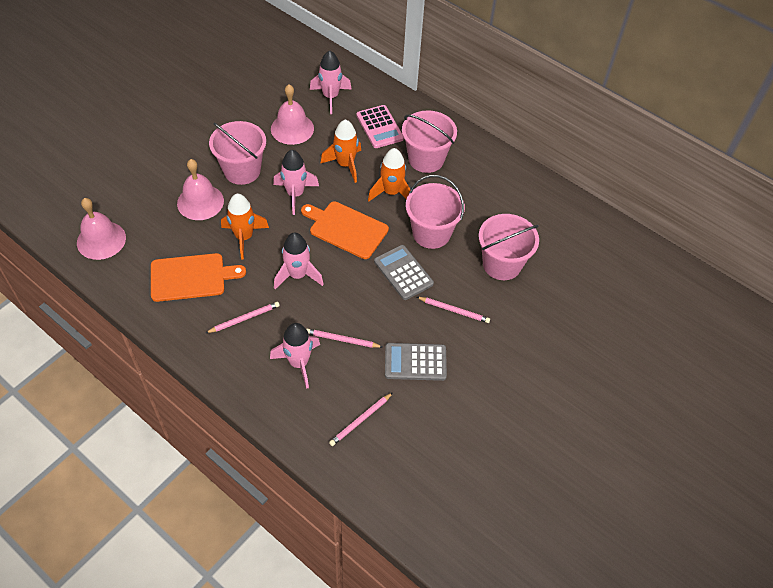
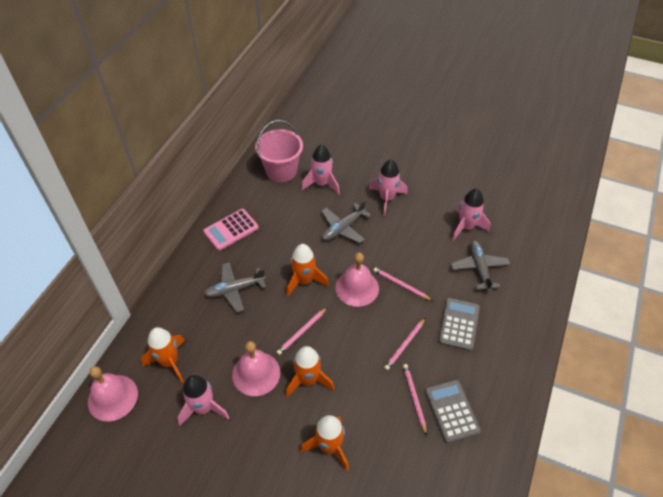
grey plane: none = 0 -> [204,262,266,312] [321,200,371,243] [451,241,510,292] = 3
orange cutting board: [151,253,246,302] [301,201,389,259] = 2 -> none = 0
orange rocket: [221,194,269,259] [320,119,361,183] [368,148,411,201] = 3 -> [141,327,185,383] [286,244,329,297] [286,346,334,397] [300,415,349,471] = 4
pink bucket: [209,121,266,185] [402,110,457,173] [406,175,465,249] [478,214,539,280] = 4 -> [255,120,303,182] = 1

